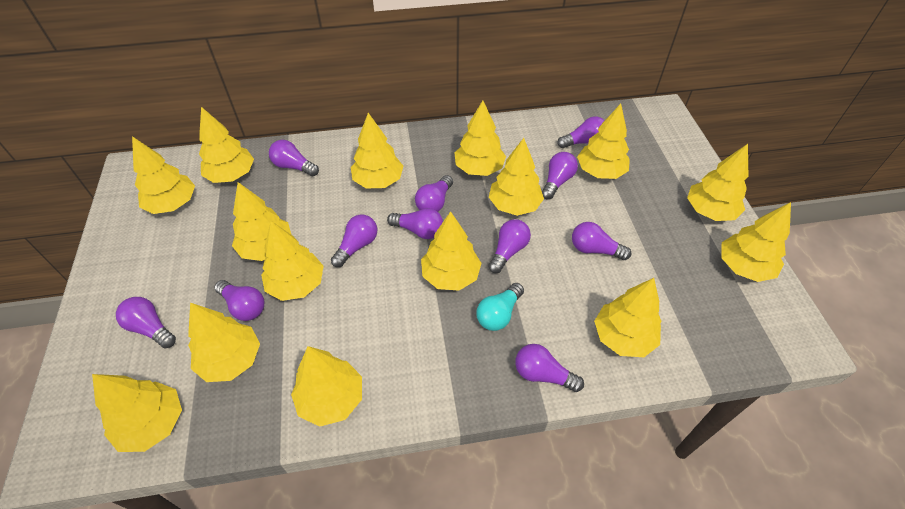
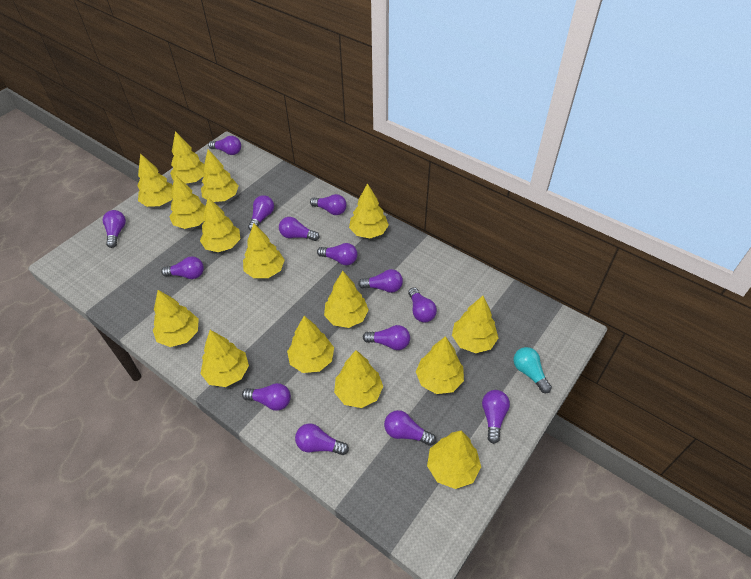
purple light bulb: [116,297,176,348] [214,280,264,321] [269,140,319,176] [331,215,377,267] [387,208,443,239] [415,175,453,212] [488,219,531,273] [515,344,584,392] [542,152,578,199] [557,116,605,148] [572,222,631,260] = 11 -> [103,210,126,248] [161,256,204,279] [208,136,241,155] [242,383,291,411] [248,195,274,231] [279,217,320,241] [295,423,349,455] [310,194,347,215] [317,243,357,265] [358,269,403,293] [363,325,410,350] [384,410,436,446] [408,287,437,322] [482,390,510,444] = 14

